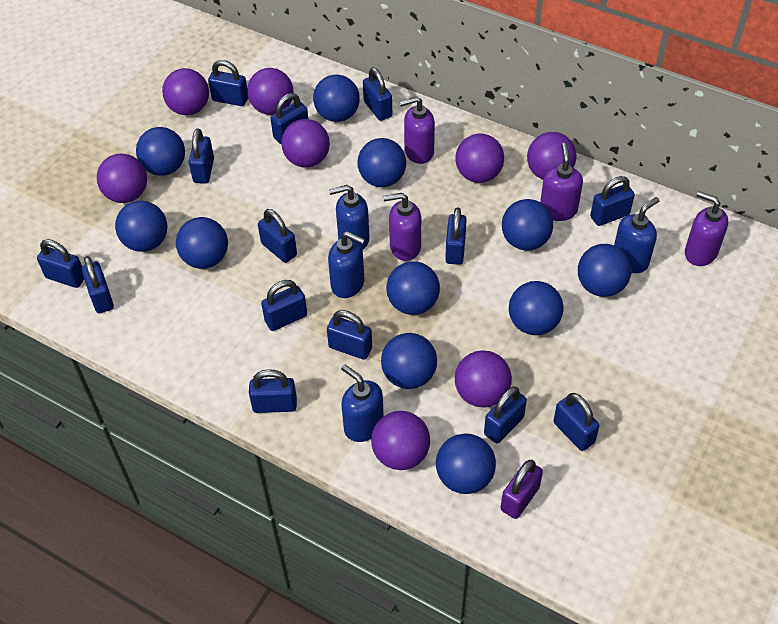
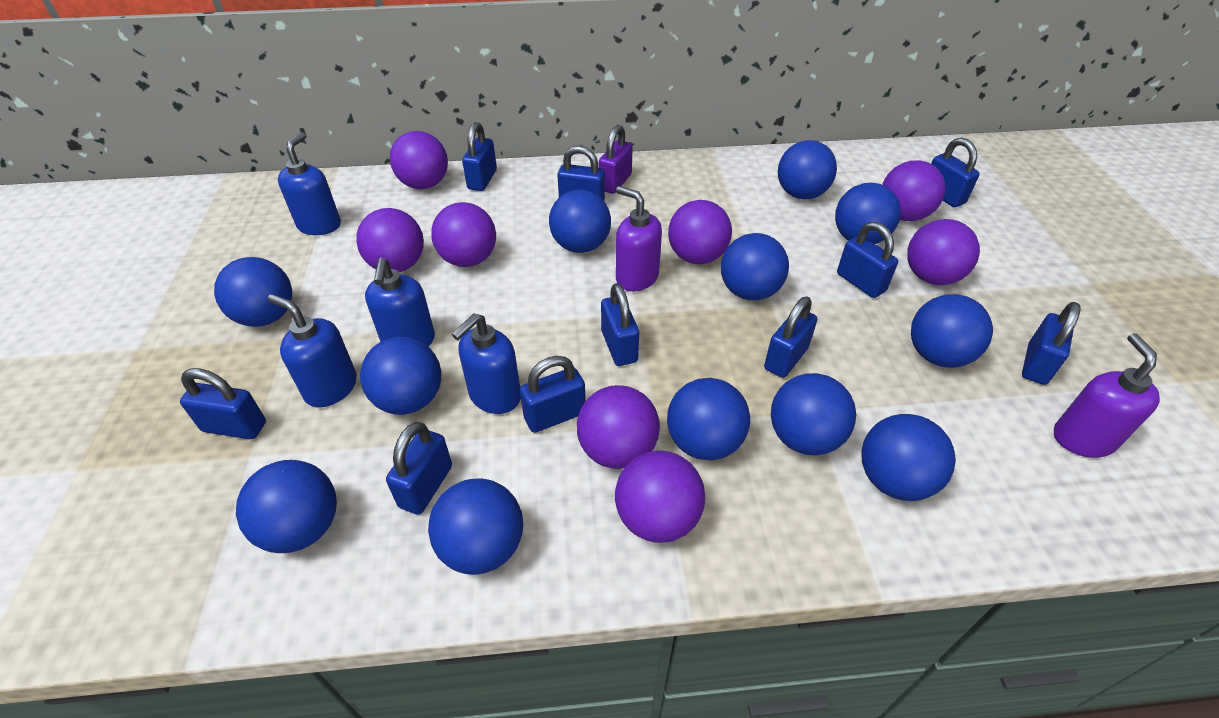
blue ball: [115,201,168,252] [136,127,185,176] [176,217,228,269] [313,75,360,122] [357,138,406,187] [381,333,437,389] [386,261,440,315] [436,433,496,494] [502,199,553,251] [509,281,564,335] [578,244,632,297] = 11 -> [214,257,292,327] [236,460,337,553] [360,337,441,415] [428,478,523,575] [549,189,611,253] [667,378,750,460] [721,233,789,300] [771,373,856,455] [778,140,837,199] [835,183,901,244] [862,414,956,501] [911,294,993,368] = 12
blue padlock: [37,239,84,288] [81,256,114,313] [189,128,214,184] [208,60,248,106] [249,369,297,413] [258,209,297,263] [261,280,307,331] [271,93,308,144] [327,310,372,360] [363,67,392,121] [445,207,467,265] [484,386,527,444] [553,393,600,451] [590,176,635,226] = 14 -> [180,368,266,439] [386,422,452,515] [462,122,497,191] [520,356,586,433] [557,145,605,201] [601,283,639,366] [764,297,817,378] [837,222,898,298] [931,138,980,207] [1022,302,1081,385] = 10
purple soap dispenser: [383,193,421,261] [399,96,435,164] [540,143,583,221] [685,191,728,266] = 4 -> [616,186,662,291] [1054,333,1160,458] = 2

